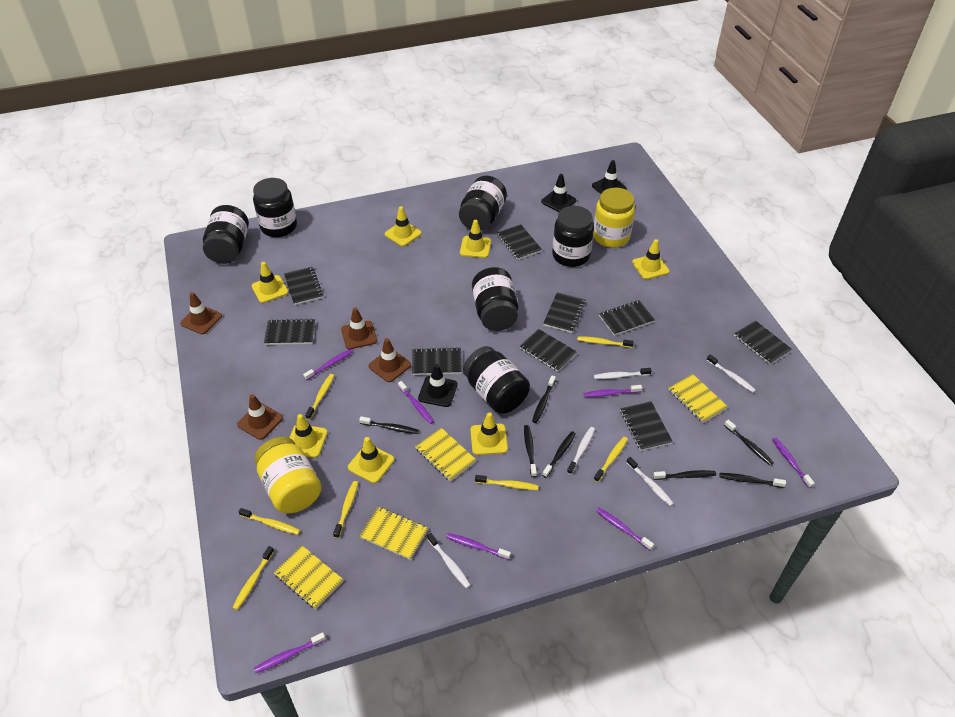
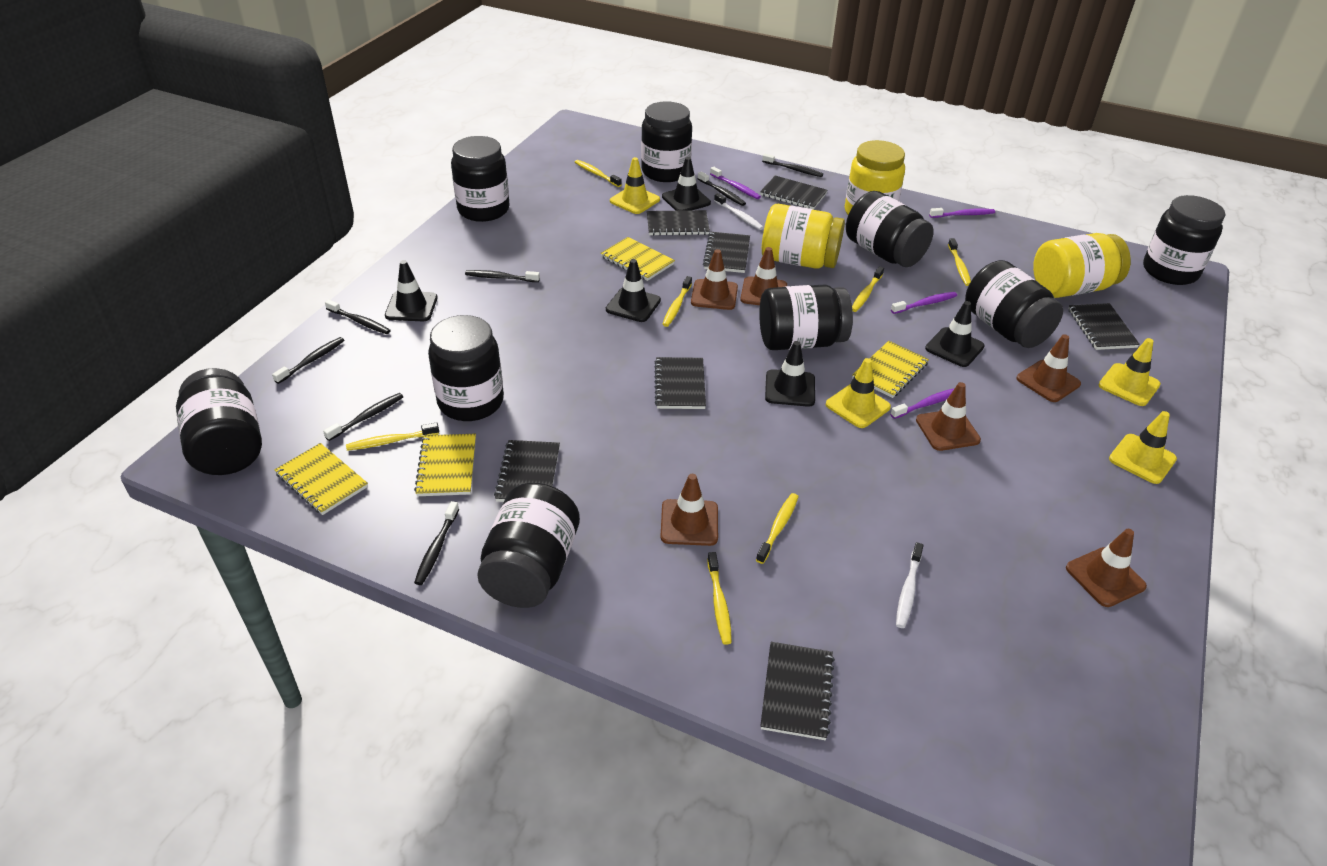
black jar: [203,205,249,264] [253,178,297,237] [459,176,507,231] [463,346,530,414] [472,267,518,331] [552,206,594,267] = 6 -> [176,368,262,475] [428,315,504,421] [451,136,510,222] [477,483,580,608] [641,101,692,182] [759,284,853,350] [846,191,934,267] [965,260,1063,348] [1143,195,1225,285] = 9
black notebook: [264,319,315,345] [284,267,323,305] [412,347,462,375] [497,224,542,260] [519,329,577,372] [543,292,586,333] [599,300,655,336] [620,401,673,451] [734,321,792,364] = 9 -> [494,440,560,502] [647,210,710,236] [655,357,706,409] [703,232,750,273] [760,176,828,210] [760,642,835,740] [1068,303,1140,350] = 7
black traffic cone: [418,364,458,407] [541,174,576,212] [592,160,627,194] = 3 -> [385,260,438,321] [606,259,661,322] [662,157,711,211] [765,341,815,407] [925,301,985,367] = 5
brown traffic cone: [180,292,222,334] [237,394,283,440] [341,308,377,349] [368,338,411,382] = 4 -> [661,474,718,546] [691,249,738,310] [740,247,787,305] [916,382,981,451] [1016,334,1081,402] [1066,529,1147,607] = 6
purple toothbrush: [254,632,326,673] [303,349,353,380] [398,381,434,424] [446,533,511,560] [584,385,642,397] [596,508,654,550] [772,438,815,488] = 7 -> [710,167,761,199] [890,388,955,419] [891,292,957,314] [929,208,995,218] = 4
white toothbrush: [427,533,471,589] [567,427,595,475] [594,368,652,379] [626,457,674,506] [707,354,756,393] = 5 -> [714,193,764,230] [896,542,924,628] = 2
yellow jar: [255,437,322,513] [593,188,635,248] = 2 -> [762,204,845,269] [845,140,905,214] [1033,233,1131,298] = 3
yellow traffic cone: [252,262,289,303] [289,414,328,458] [348,437,394,483] [385,206,422,246] [460,220,491,258] [470,412,508,455] [632,239,669,279] = 7 -> [610,157,660,214] [826,358,891,428] [1099,338,1161,406] [1109,411,1177,484] = 4

